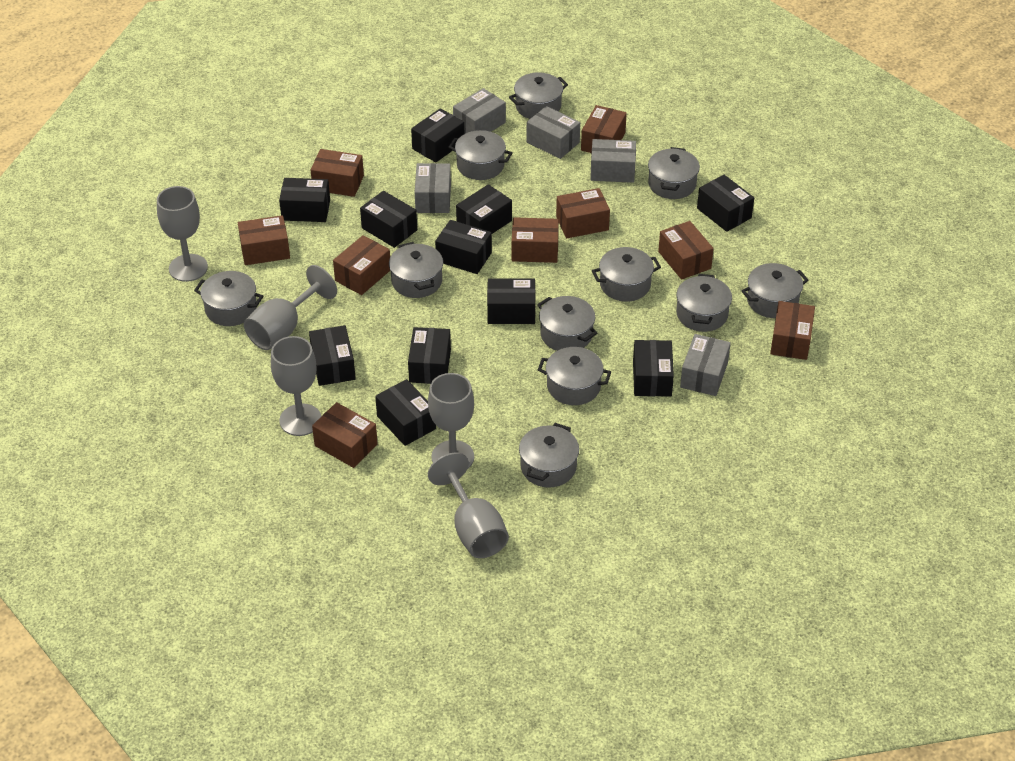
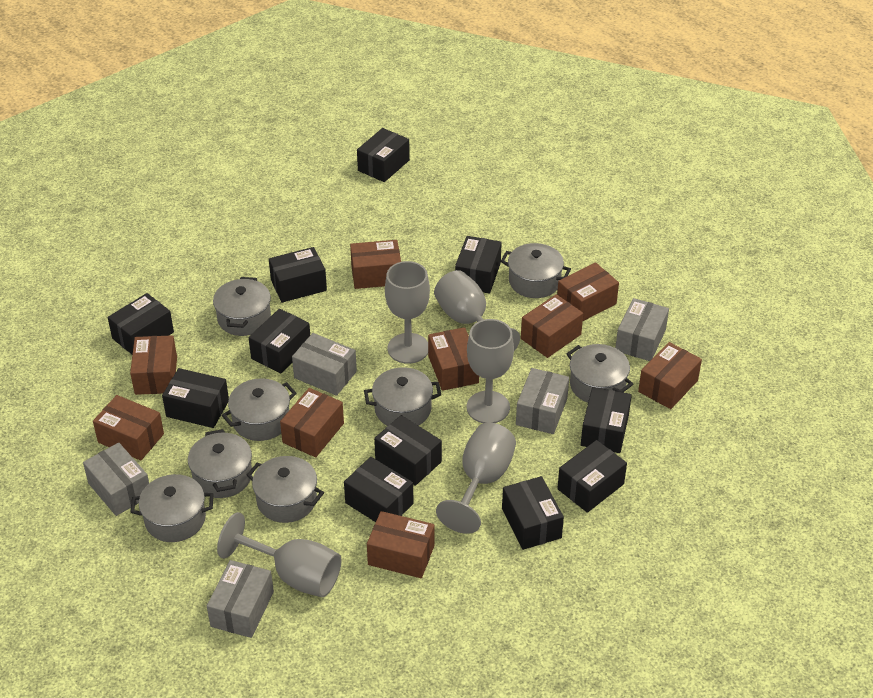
grey pot: [194,271,263,326] [389,242,443,298] [448,130,512,180] [509,72,568,119] [519,423,579,488] [537,296,597,351] [538,347,611,405] [592,247,661,302] [648,147,700,199] [676,274,732,332] [741,263,809,318] = 11 -> [130,474,214,542] [188,429,252,498] [213,277,271,336] [222,378,296,441] [246,456,324,523] [364,367,441,426] [500,243,571,298] [566,344,633,403] = 8

